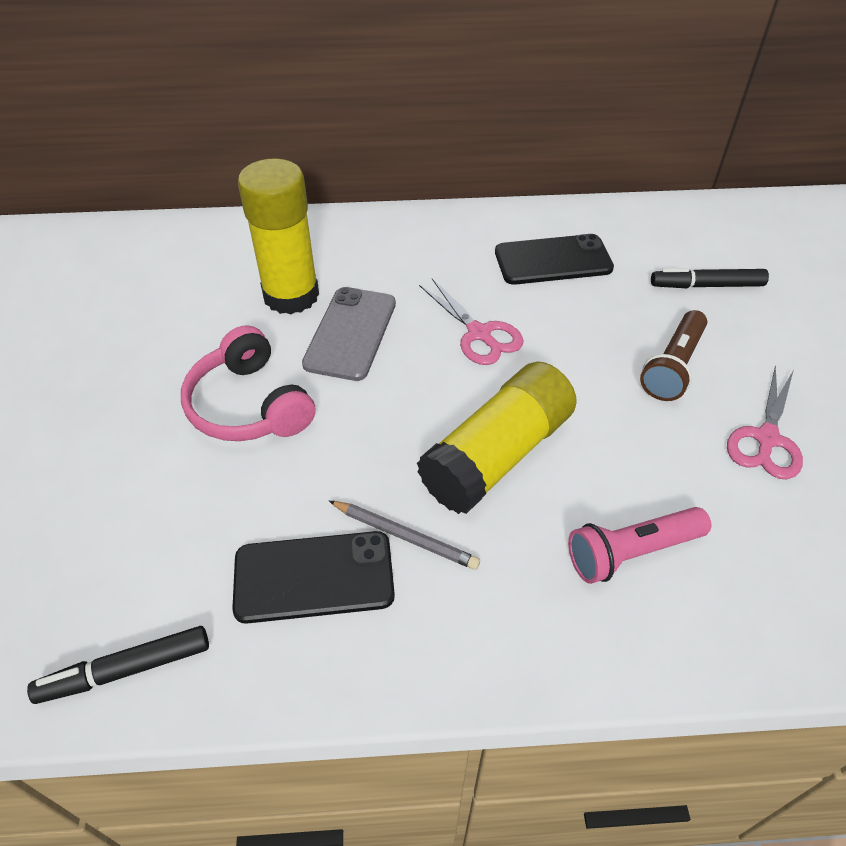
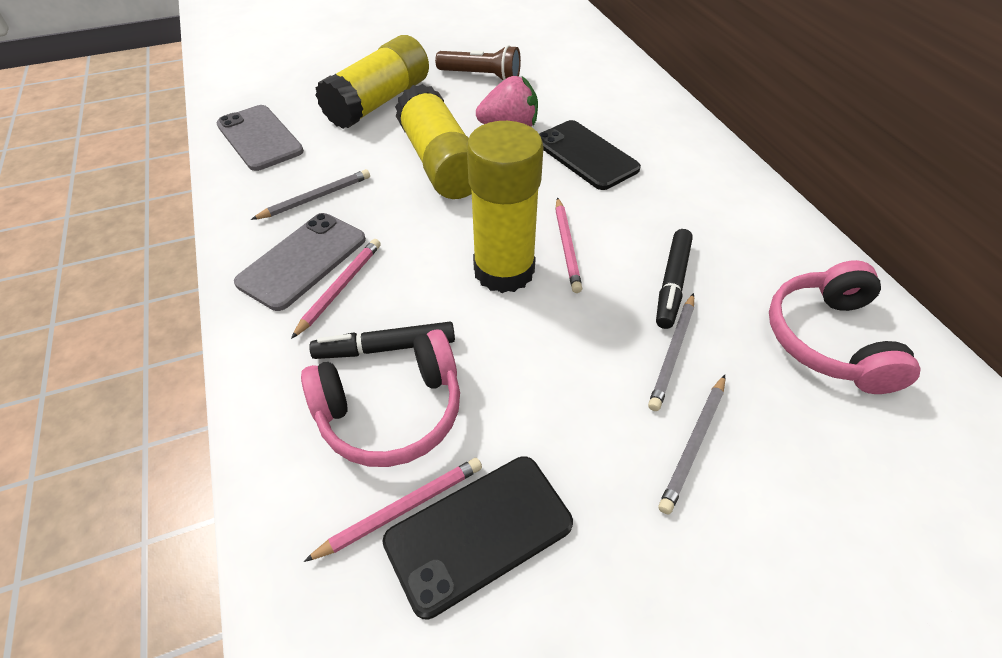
grey pencil: [329,501,480,570] = 1 -> [251,169,370,220] [648,293,694,411] [659,375,725,514] = 3
grey phone: [302,287,396,381] = 1 -> [216,105,304,171] [234,213,366,311] = 2
pink flashlight: [568,507,711,584] = 1 -> none = 0
pink headphones: [181,325,316,441] = 1 -> [301,329,460,467] [769,260,921,394] = 2
pink pencil: none = 0 -> [291,239,381,339] [304,458,482,562] [555,197,583,293] = 3
pink scissors: [419,278,524,365] [727,366,803,479] = 2 -> none = 0
pink strawberry: none = 0 -> [476,76,538,127] = 1
yellow glue stick: [238,158,319,315] [417,362,577,514] = 2 -> [315,35,429,129] [395,84,472,199] [467,121,543,293] = 3

